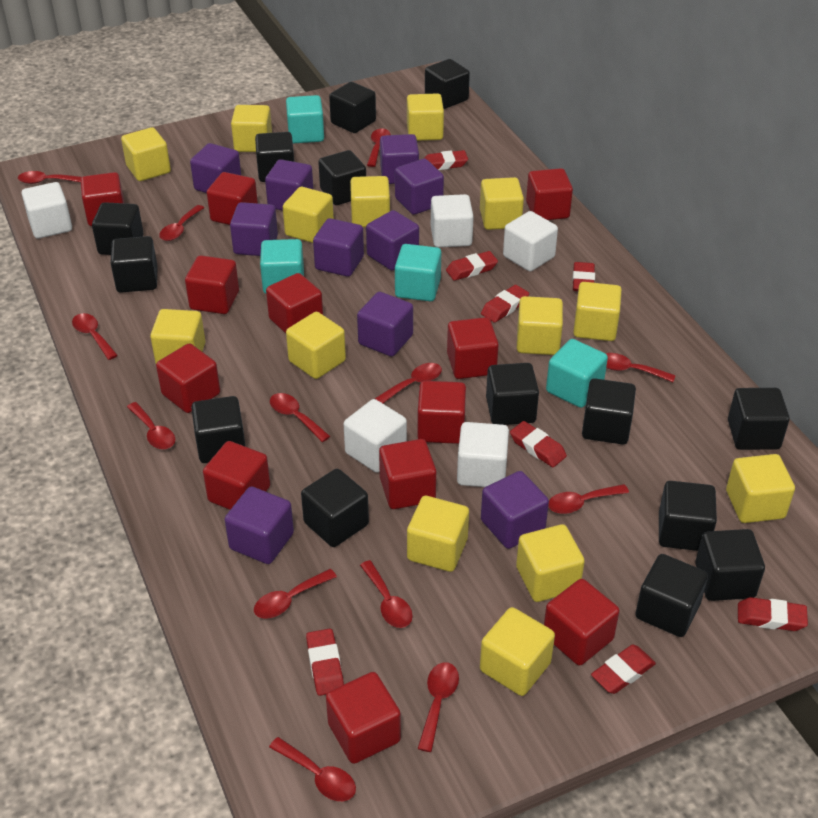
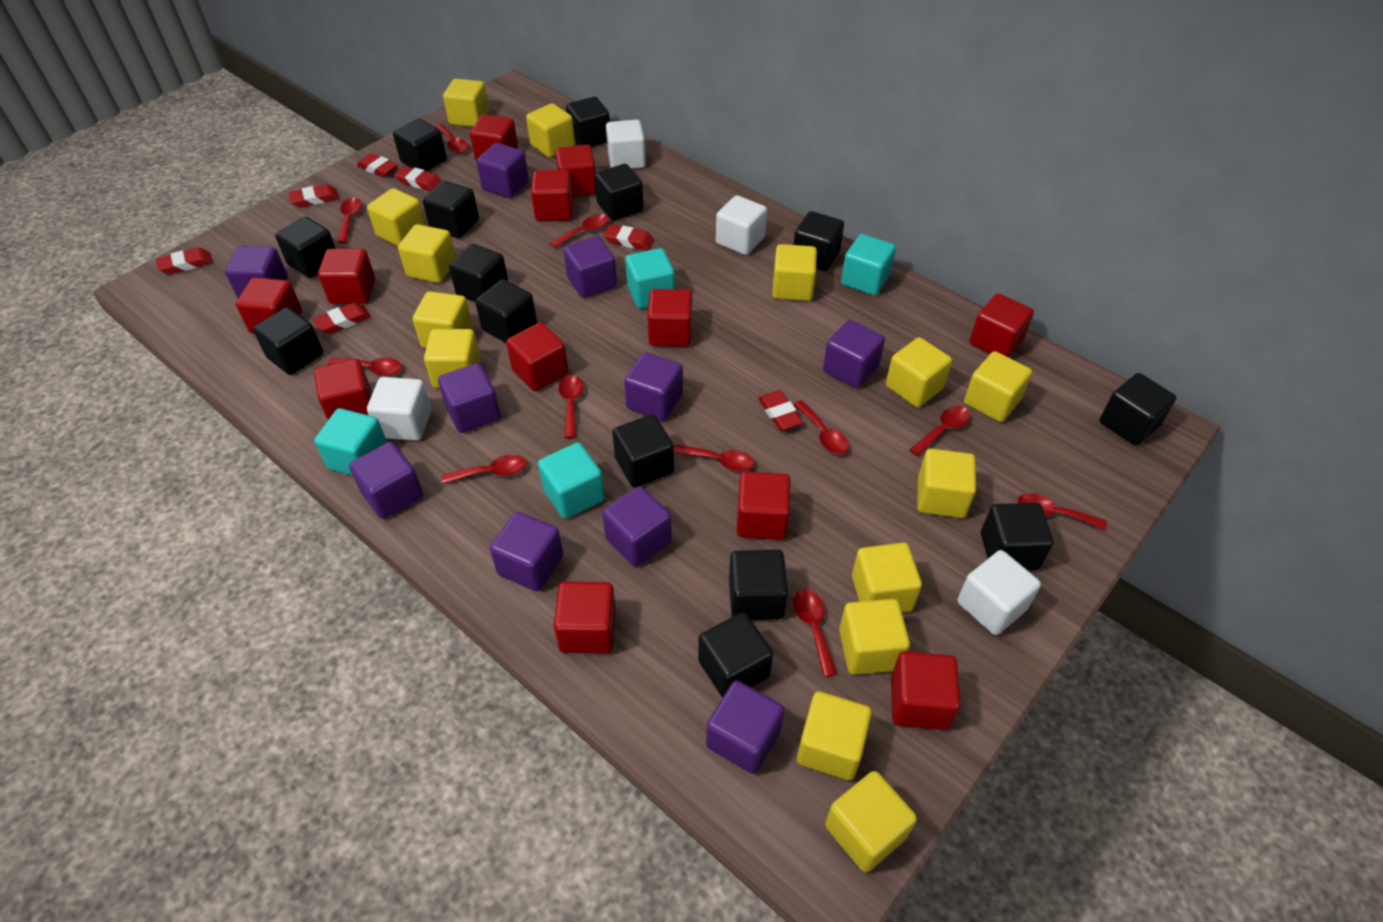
red eraser: [306,628,344,696] [424,150,468,170] [446,251,498,281] [481,285,529,323] [510,421,567,467] [572,262,595,291] [591,645,656,694] [738,597,808,631] = 8 -> [156,247,212,274] [288,184,339,208] [313,302,371,334] [357,153,398,177] [395,166,442,191] [604,224,654,250] [758,390,803,430] = 7
red spoon: [18,171,81,184] [72,313,118,360] [127,402,175,449] [159,205,204,241] [254,569,337,618] [269,737,356,801] [270,393,330,442] [360,560,413,628] [367,129,391,167] [375,363,442,403] [418,662,459,752] [548,484,629,514] [605,353,675,382] = 13 -> [328,358,402,376] [337,198,362,244] [435,124,468,153] [441,455,526,484] [549,214,609,248] [559,375,583,438] [674,444,754,471] [793,589,837,677] [794,400,849,454] [909,406,970,456] [1017,493,1107,530] = 11
white cube: [22,182,72,238] [344,399,407,473] [431,194,474,248] [457,422,509,487] [503,211,558,271] = 5 -> [367,377,431,441] [606,120,646,169] [716,195,767,255] [957,550,1041,635] = 4

